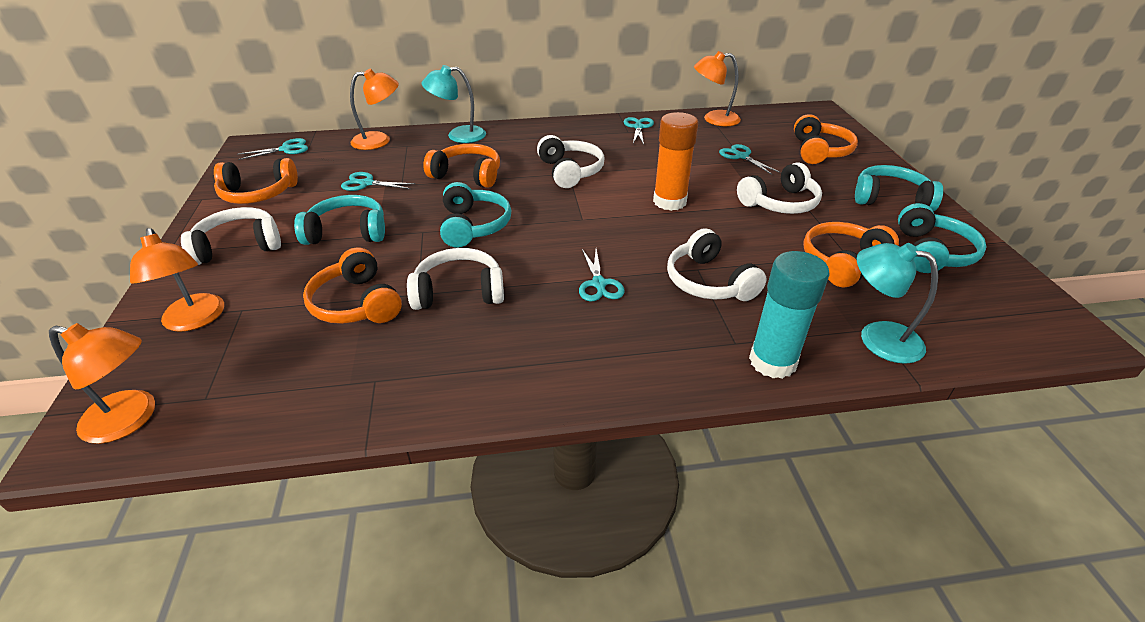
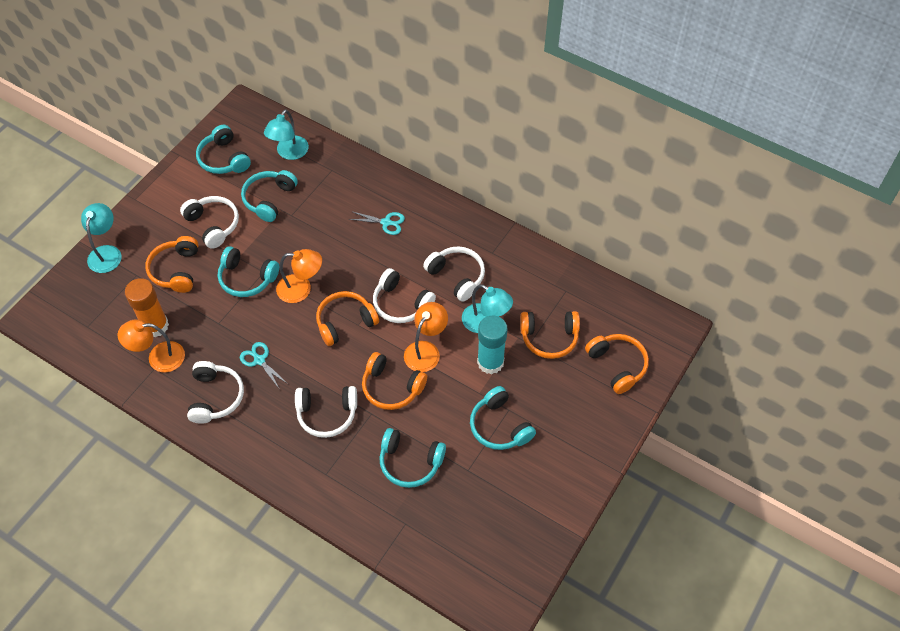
orange lamp: [49,323,155,444] [130,228,224,332] [350,69,399,150] [694,51,741,126] = 4 -> [118,319,185,372] [276,249,322,303] [404,302,448,372] = 3
turquoise headphones: [294,195,385,245] [440,182,511,248] [855,165,943,211] [898,203,987,273] = 4 -> [196,125,251,174] [217,246,279,297] [241,170,298,222] [379,428,446,488] [470,386,536,450] = 5
turquoise lamp: [421,65,486,143] [857,243,938,364] = 2 -> [81,203,122,273] [264,110,309,160] [462,284,513,333] = 3
turquoise scissors: [237,138,308,160] [341,172,415,191] [579,249,625,301] [624,117,654,145] [719,144,780,175] = 5 -> [240,342,288,388] [349,211,405,235] = 2

